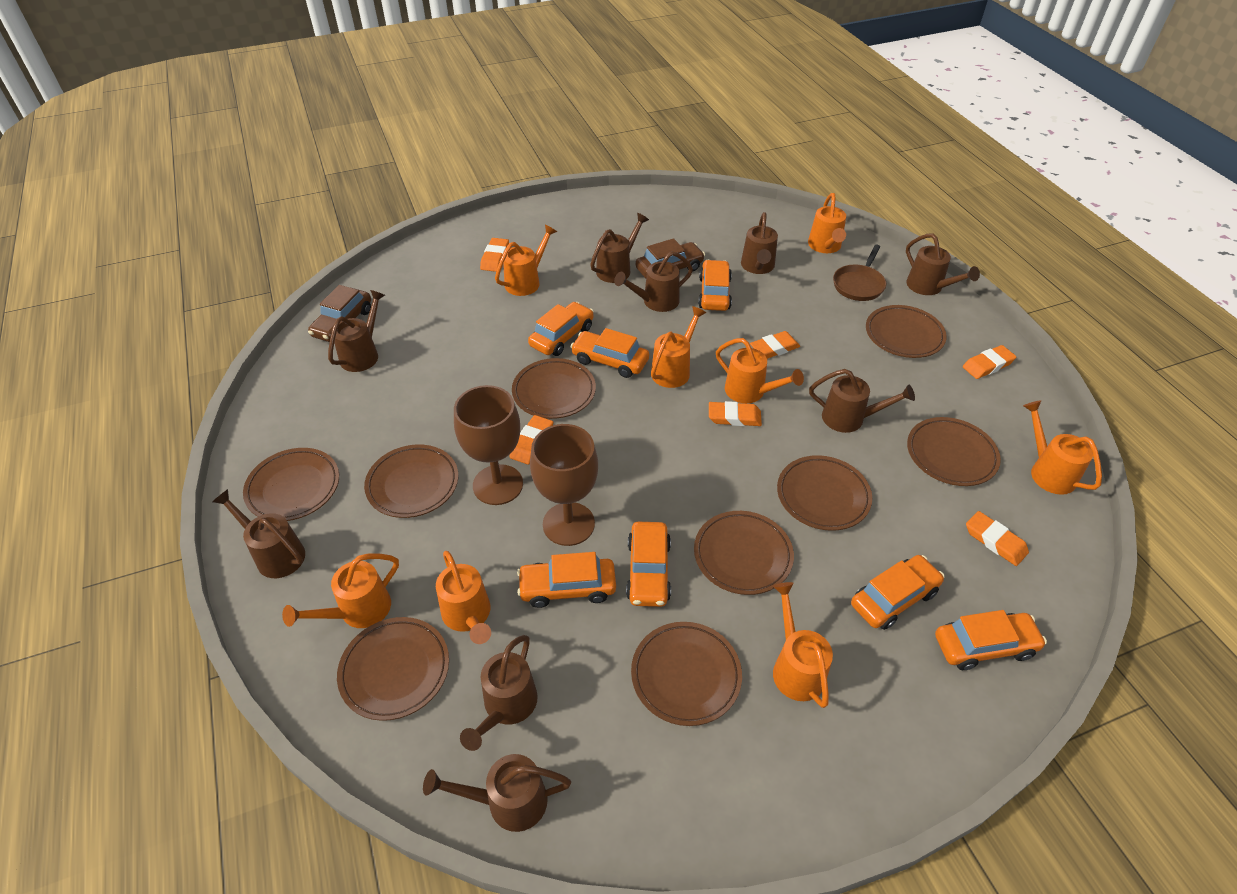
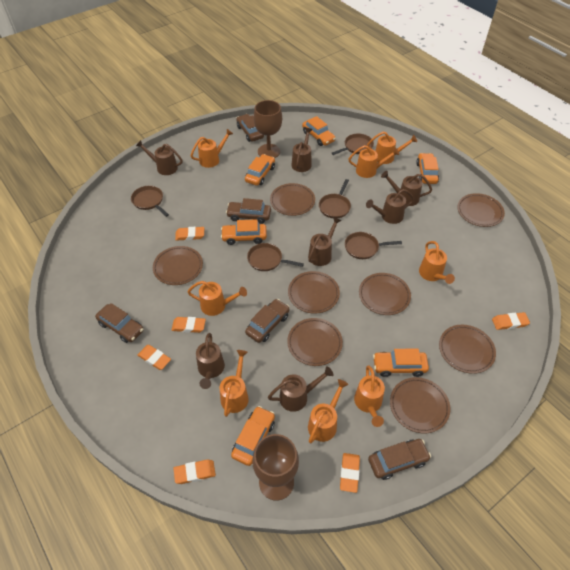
brown car: [308,285,371,342] [635,238,705,278] = 2 -> [95,303,144,343] [226,198,271,224] [236,114,264,142] [245,299,290,343] [368,439,431,480] = 5
brown pan: [833,245,886,301] = 1 -> [131,186,169,217] [247,243,304,271] [319,179,351,218] [331,133,374,155] [345,232,402,259] = 5
brown plate: [243,448,339,521] [337,617,449,721] [364,445,458,518] [512,358,596,419] [631,622,742,726] [694,511,794,595] [777,455,872,531] [866,305,947,358] [907,417,1001,486] = 9 -> [153,246,203,285] [270,183,315,216] [287,318,343,366] [288,271,340,314] [359,273,411,315] [390,377,450,433] [439,325,496,374] [457,193,505,227] = 8
brown watering can: [212,489,305,578] [328,290,385,372] [423,754,571,832] [460,635,538,751] [590,213,649,283] [614,251,693,312] [741,212,778,274] [809,369,915,433] [906,233,980,295] = 9 -> [136,140,183,175] [196,333,225,389] [268,366,334,412] [292,128,313,172] [308,217,341,266] [366,189,414,224] [381,171,432,206] = 7
orange car: [517,552,616,608] [528,302,594,356] [570,328,649,378] [626,522,671,607] [698,260,732,311] [851,555,944,630] [935,610,1047,670] = 7 -> [221,219,267,245] [231,406,275,466] [245,154,275,186] [302,116,336,146] [373,349,429,377] [416,153,439,184] = 6

